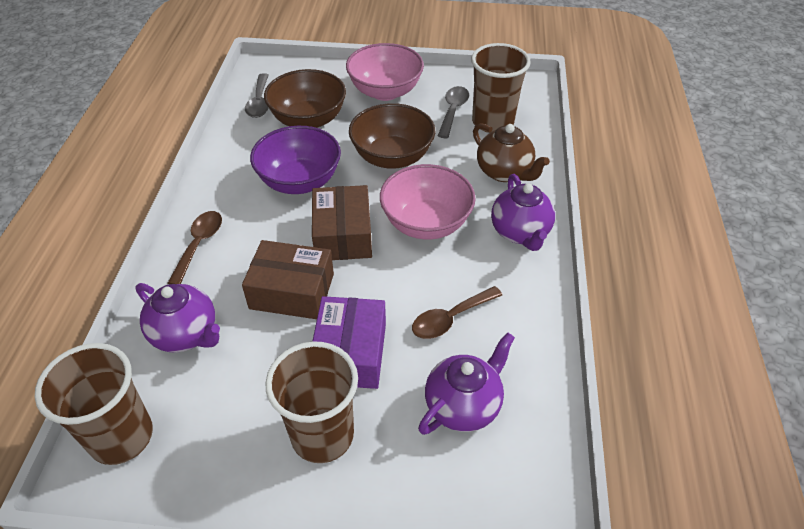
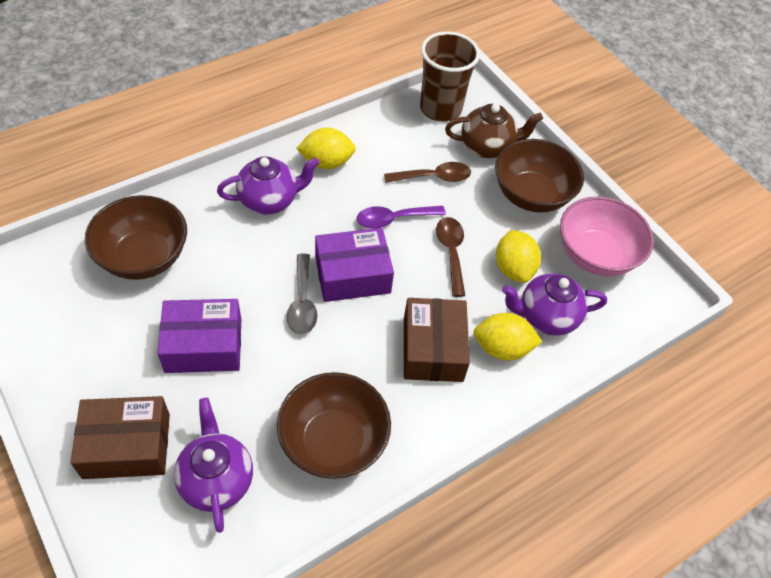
brown bowl: [264,69,346,128] [349,103,435,169] = 2 -> [85,195,187,280] [277,372,391,479] [495,139,584,213] = 3
brown cup: [35,343,153,465] [265,341,358,463] [471,43,531,133] = 3 -> [420,32,480,122] = 1
grey spoon: [245,73,269,118] [438,86,469,138] = 2 -> [287,253,317,334] = 1
pink bowl: [346,43,424,101] [380,164,476,239] = 2 -> [560,196,654,276] = 1
purple bowl: [250,126,341,194] = 1 -> none = 0
purple box: [312,296,386,389] = 1 -> [157,299,241,373] [315,228,394,302] = 2
purple spoon: none = 0 -> [357,206,446,229] = 1
yellow lemon: none = 0 -> [296,128,356,169] [474,313,542,361] [496,230,541,283] = 3

